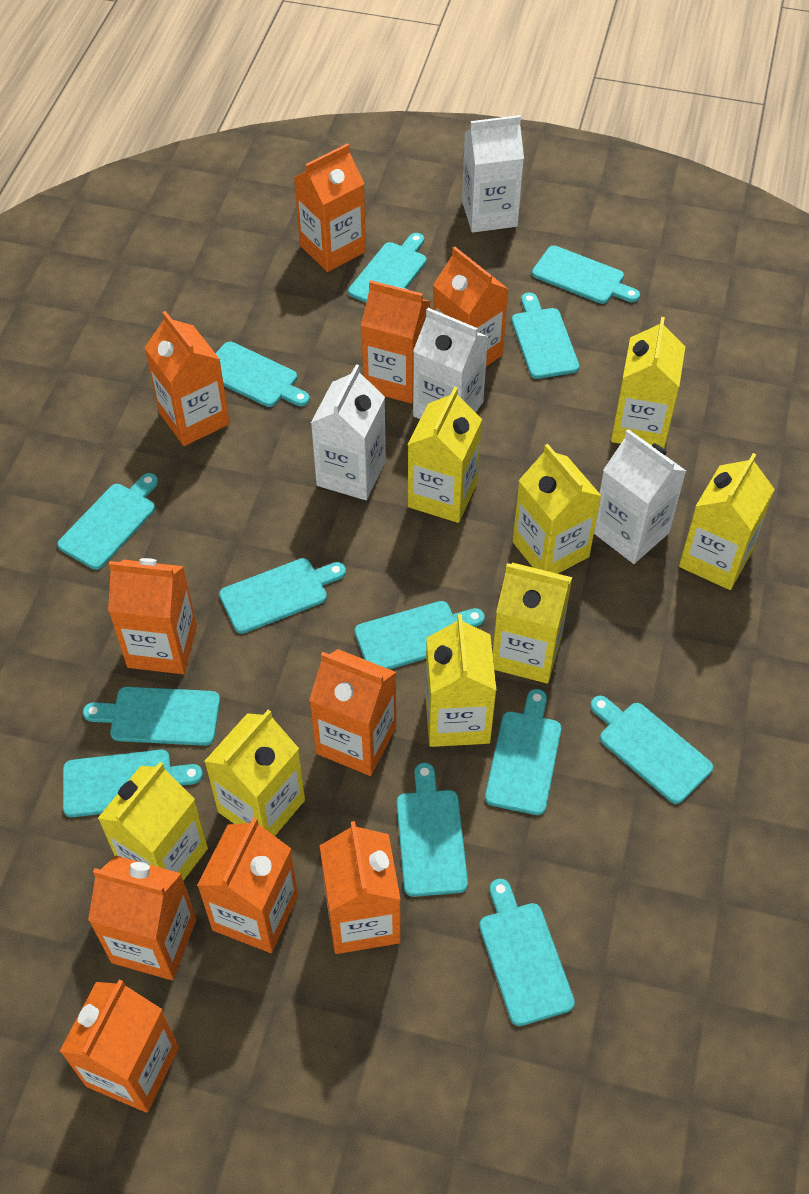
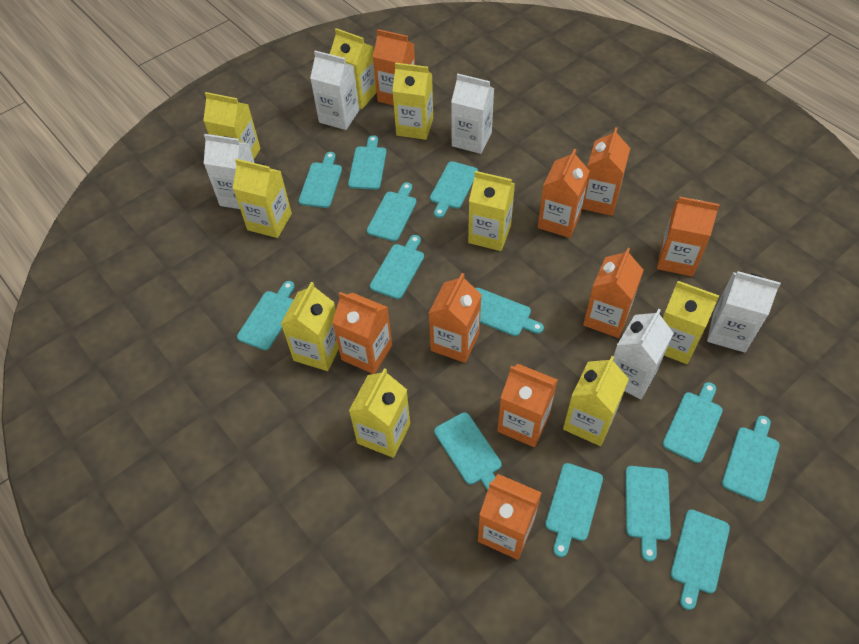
orange carton: [59,980,179,1113] [88,855,196,980] [108,558,197,674] [144,311,230,446] [197,817,298,953] [294,143,366,272] [309,649,396,776] [320,821,401,954] [361,280,431,404] [433,247,508,366] = 10 -> [332,292,392,374] [373,29,415,105] [429,273,481,363] [478,474,542,560] [497,364,558,447] [538,149,589,238] [582,127,630,216] [583,248,644,338] [657,197,720,277] = 9
white carton: [311,364,386,500] [413,308,489,419] [462,115,524,233] [594,429,686,564] = 4 -> [204,134,255,209] [310,51,359,130] [451,74,494,154] [613,309,674,399] [707,271,781,353] = 5
yellow carton: [98,762,208,881] [204,710,305,836] [408,387,482,523] [425,614,496,747] [492,563,573,684] [513,444,601,574] [611,317,686,448] [679,453,775,590] = 8 -> [203,92,260,159] [233,159,292,238] [281,282,339,371] [330,28,377,109] [349,368,410,458] [392,63,433,140] [468,171,515,251] [563,356,629,446] [663,281,719,364] = 9

